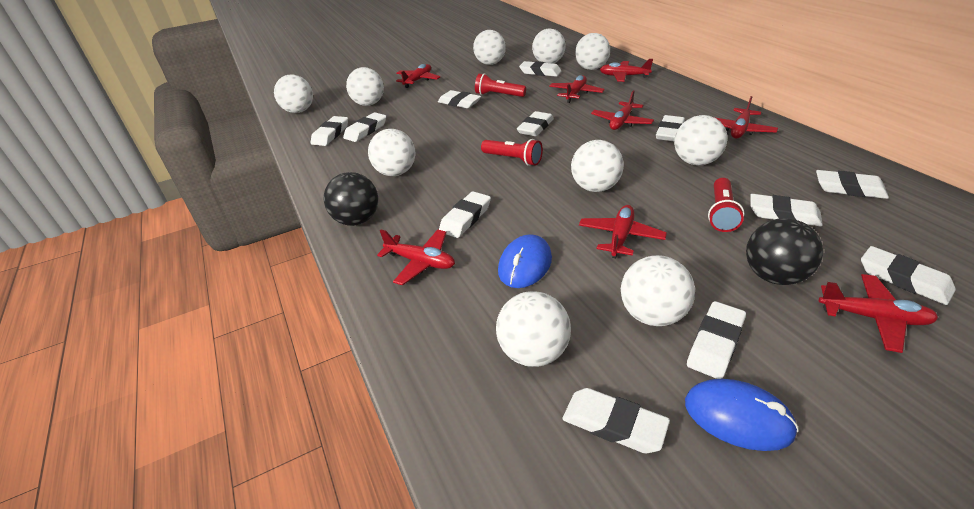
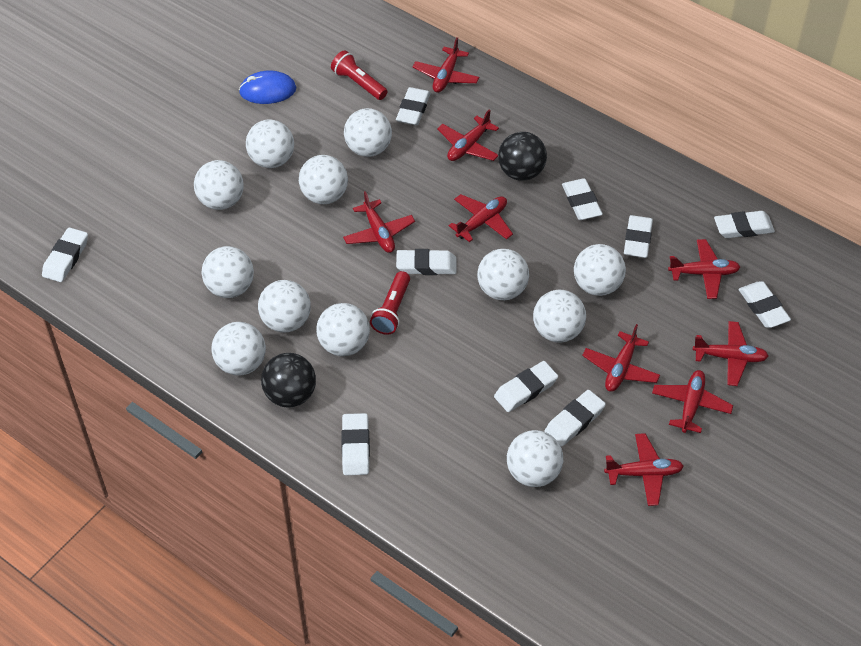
blue mouse: [498,234,552,288] [685,379,799,451] = 2 -> [239,71,296,104] = 1
red flashlight: [475,74,526,97] [481,139,543,166] [708,178,744,232] = 3 -> [331,50,388,100] [370,271,410,335] = 2
red plane: [377,229,455,285] [396,64,440,88] [549,75,605,103] [579,205,667,258] [591,90,654,130] [600,59,653,82] [714,96,778,139] [819,274,938,353] = 8 -> [343,191,415,253] [413,37,479,93] [437,109,499,161] [449,194,513,242] [582,324,660,392] [604,433,684,506] [652,370,733,433] [668,239,740,299] [693,321,769,386] = 9
white ball: [274,75,313,113] [346,67,384,106] [368,129,416,176] [473,30,506,65] [496,291,571,367] [532,29,566,63] [571,140,624,192] [575,33,610,70] [621,255,695,326] [674,115,727,165] = 10 -> [194,160,244,210] [202,246,254,298] [212,322,266,376] [246,119,294,168] [258,280,311,333] [299,155,348,204] [316,303,370,356] [344,108,392,157] [477,249,529,300] [507,430,563,487] [533,290,586,343] [574,244,626,296] = 12
white eraser: [311,116,348,146] [343,112,386,142] [438,90,481,108] [439,191,491,238] [517,111,554,136] [519,61,561,77] [563,388,670,453] [656,115,685,141] [687,301,746,379] [751,194,823,226] [816,170,889,199] [861,246,956,305] = 12 -> [42,227,88,282] [341,413,370,475] [396,87,431,125] [396,249,456,275] [494,361,558,412] [544,390,606,447] [562,178,603,220] [624,215,653,258] [714,211,775,238] [738,281,791,328] = 10

